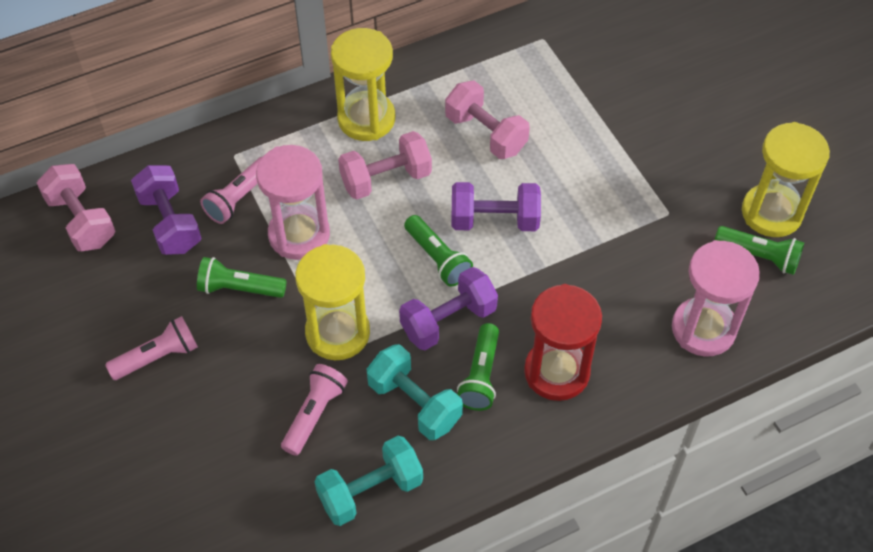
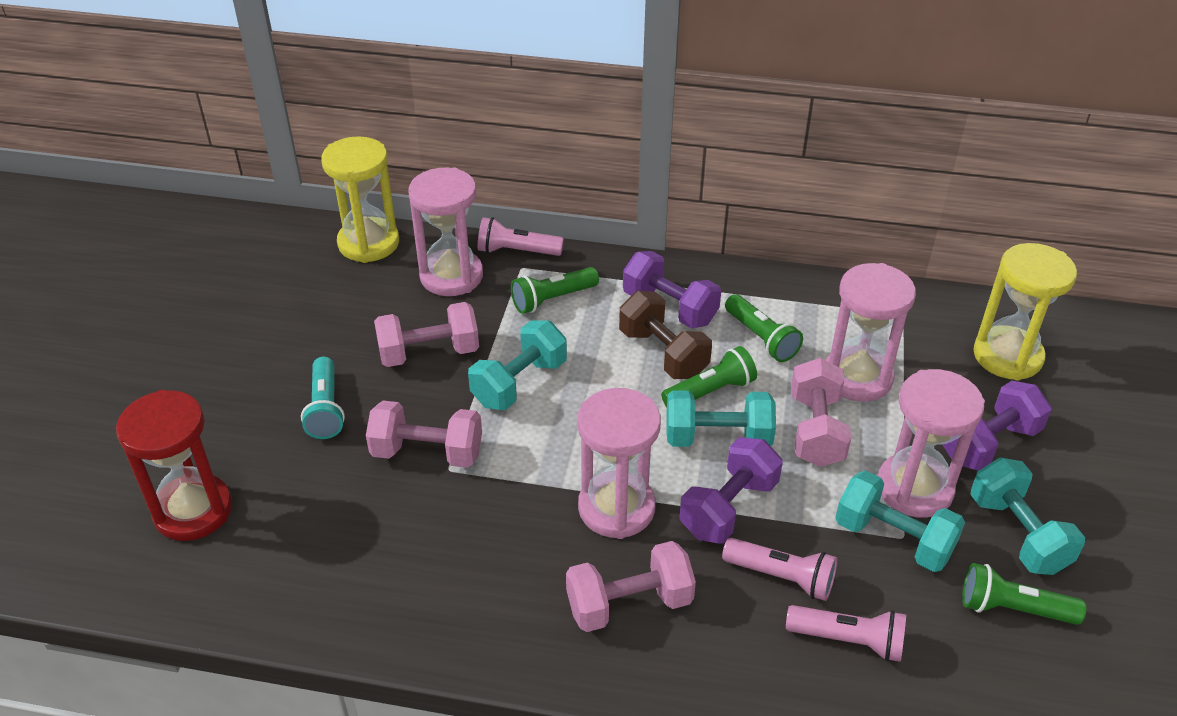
brown dumbbell: none = 0 -> [619,291,712,379] = 1
pink dumbbell: [37,164,115,251] [338,131,432,199] [445,80,530,159] = 3 -> [366,401,482,468] [374,302,479,367] [566,541,696,632] [791,358,851,467] = 4
pink hourglass: [256,145,330,260] [672,240,760,357] = 2 -> [408,168,483,296] [577,388,661,539] [826,263,916,402] [878,369,985,518] = 4
turquoise dumbbell: [315,436,423,526] [367,344,463,440] = 2 -> [468,320,567,410] [667,390,776,447] [835,471,965,572] [970,457,1085,575] = 4
turquoise flashlight: none = 0 -> [301,357,345,439] = 1
yellow hourglass: [295,244,370,360] [331,28,395,141] [742,122,830,237] = 3 -> [321,136,399,263] [973,243,1077,380] = 2

